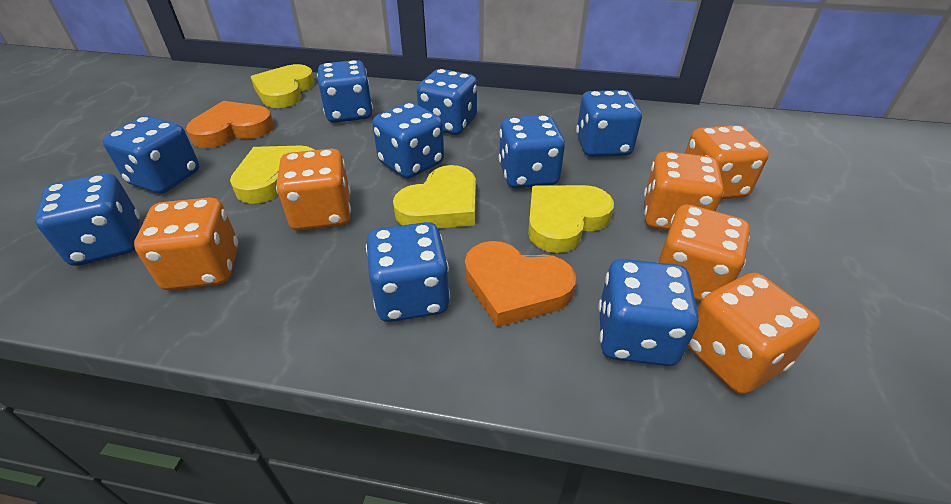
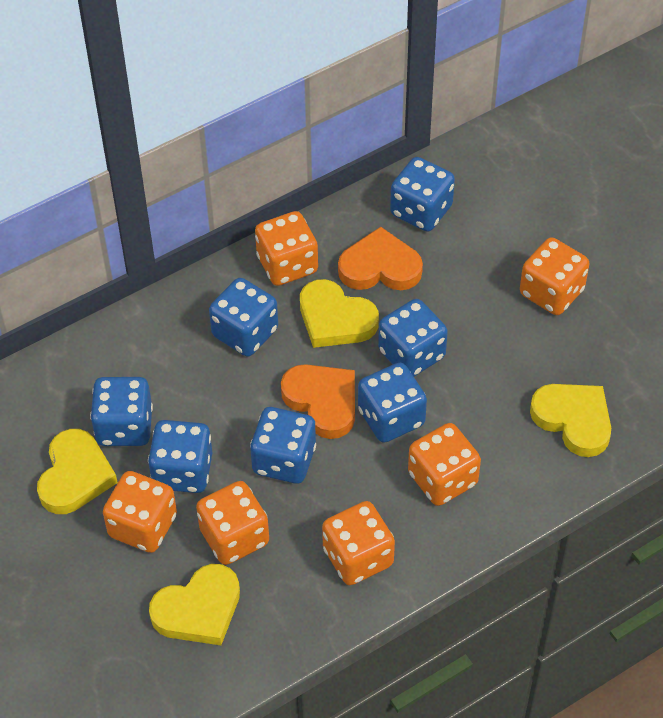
blue dice: [35,174,140,266] [103,116,200,193] [317,60,373,123] [366,222,450,322] [372,102,444,179] [417,69,477,135] [499,115,565,188] [576,90,642,157] [598,259,699,366] = 9 -> [90,377,153,446] [148,420,212,493] [209,278,278,356] [250,407,316,484] [358,363,427,443] [378,299,448,377] [390,157,455,232] = 7

